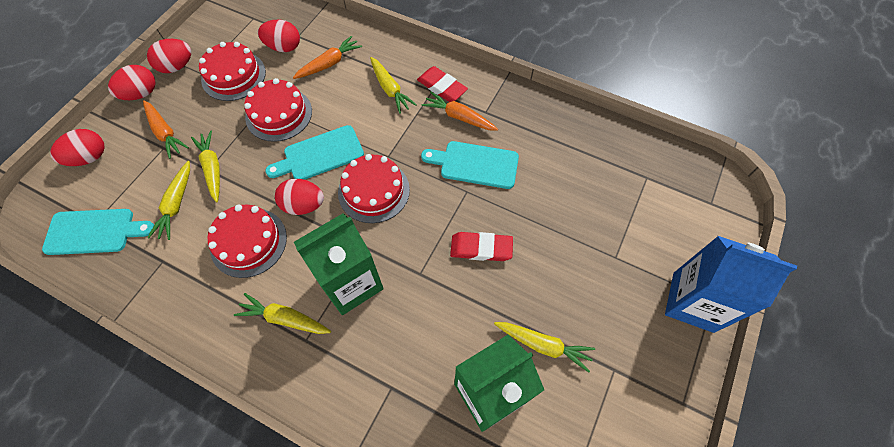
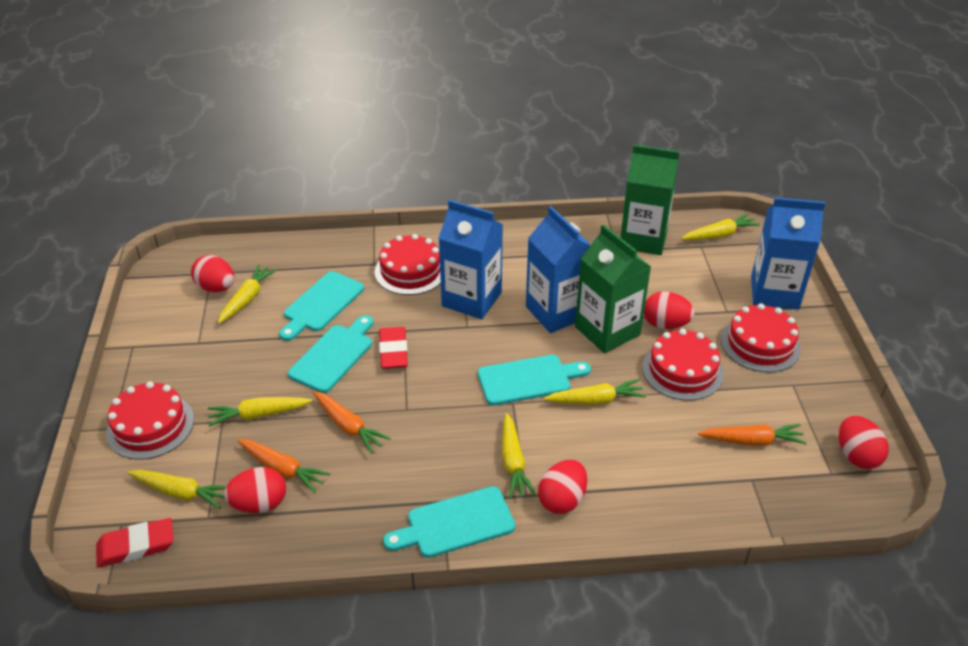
blue carton: [665,236,797,333] = 1 -> [438,200,503,319] [526,206,591,333] [751,197,825,310] = 3
turquoise cutting board: [42,209,154,255] [265,125,364,180] [421,141,519,189] = 3 -> [279,271,364,341] [288,315,373,393] [383,486,515,558] [478,355,591,405] = 4
yellow carrot: [147,161,190,240] [191,131,220,202] [234,293,331,334] [370,57,417,114] [494,322,595,373] = 5 -> [127,470,226,509] [208,397,312,427] [218,264,277,324] [502,413,536,499] [543,379,646,405] [681,213,760,240] = 6

